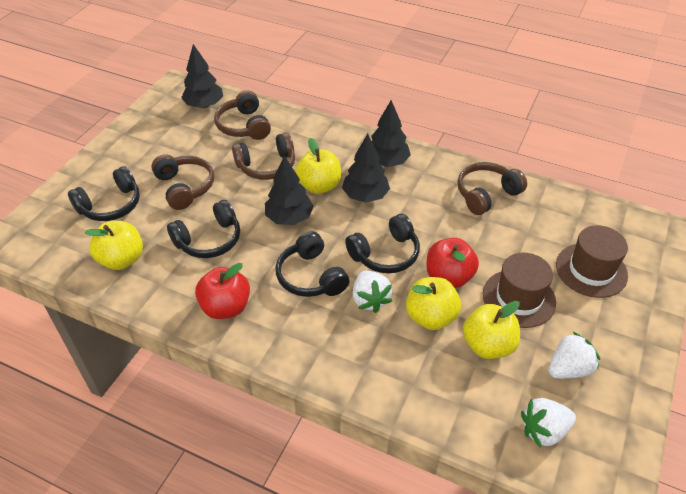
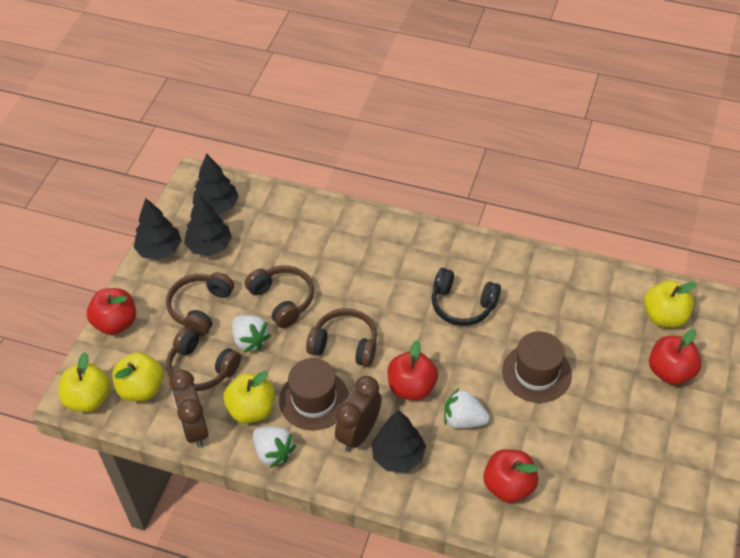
black headphones: [68,166,140,221] [167,200,240,258] [276,231,350,297] [345,214,420,273] = 4 -> [432,268,501,326] = 1
brown clock: none = 0 -> [169,370,209,448] [335,376,382,452] = 2
red apple: [195,263,250,319] [426,238,479,288] = 2 -> [87,288,136,335] [387,340,438,400] [483,449,538,503] [649,329,702,385] = 4

